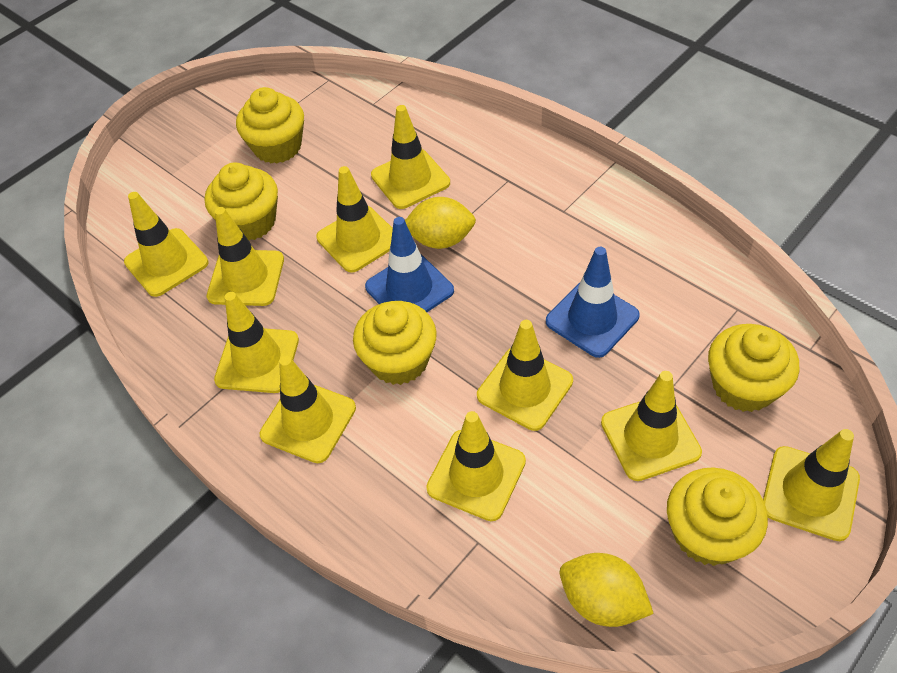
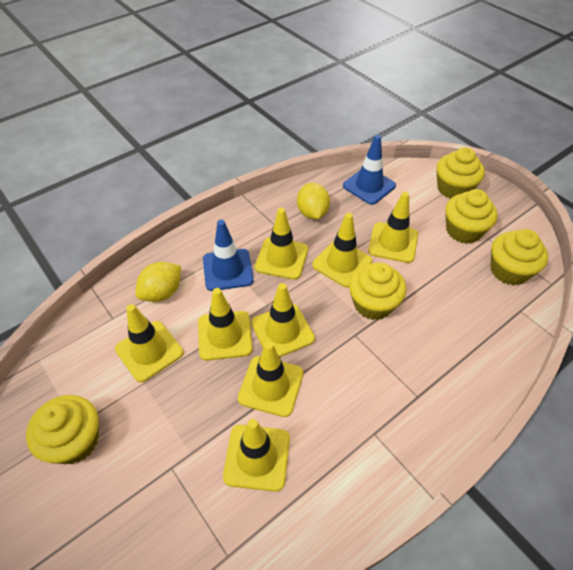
yellow traffic cone: [124,192,209,297] [207,207,284,306] [214,292,299,393] [260,356,356,463] [316,166,393,273] [371,105,450,209] [426,411,526,521] [477,320,573,431] [601,371,702,481] [763,429,860,541] = 10 -> [115,304,184,382] [198,288,253,361] [223,419,290,492] [238,341,303,417] [251,283,315,357] [255,208,308,280] [312,213,372,287] [368,192,418,263] = 8

